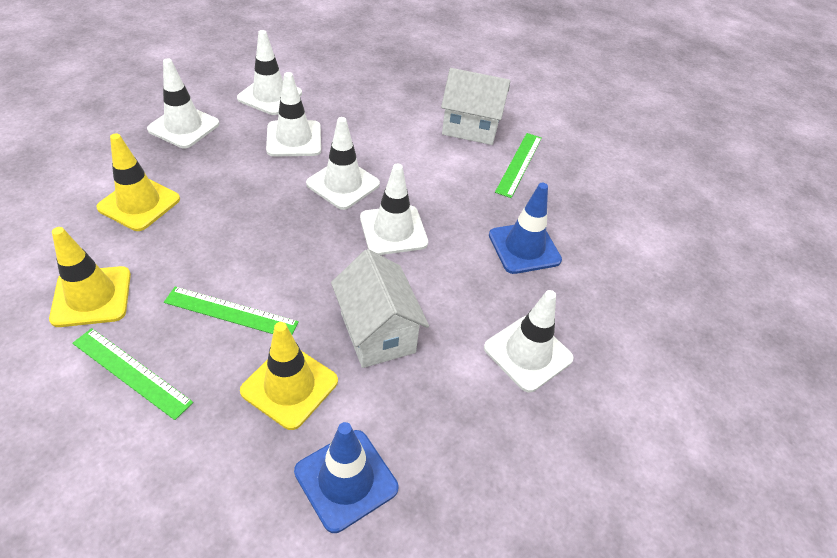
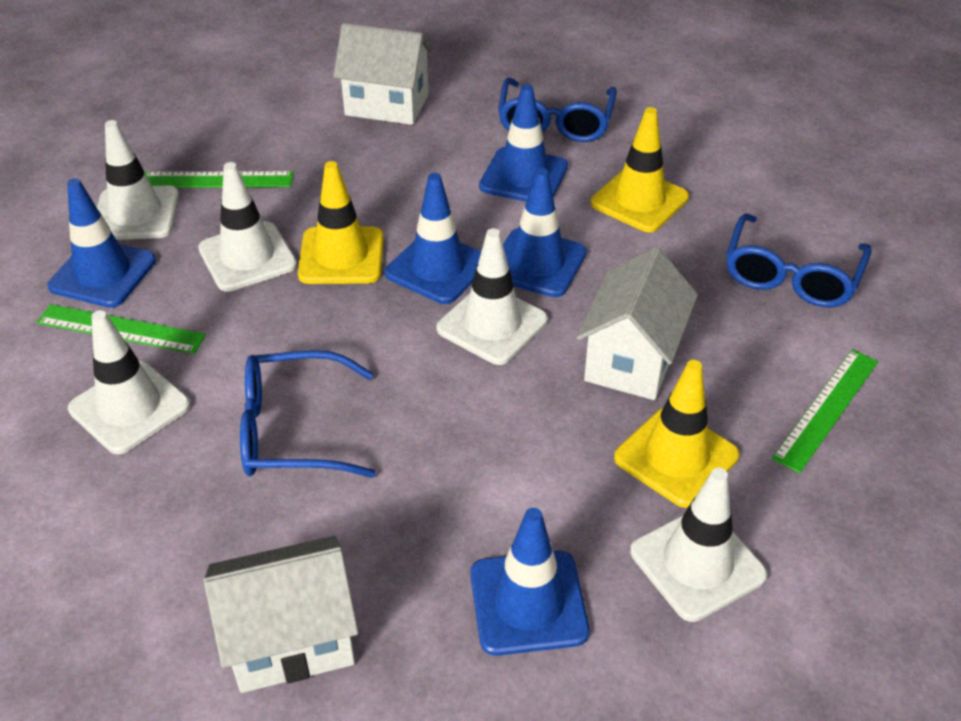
blue glasses: none = 0 -> [240,350,376,478] [498,78,617,142] [726,213,871,308] = 3
blue traffic cone: [294,422,398,533] [489,183,562,274] = 2 -> [48,178,156,308] [385,173,481,304] [470,508,590,656] [479,84,568,202] [503,168,587,297] = 5
white house: [331,249,429,368] [441,68,510,145] = 2 -> [204,536,359,693] [333,23,433,125] [576,247,698,400] = 3
white traffic cone: [147,59,220,148] [237,30,302,115] [266,72,321,156] [306,117,380,210] [360,164,428,255] [484,290,574,392] = 6 -> [68,310,190,454] [97,120,179,240] [198,162,297,292] [437,228,548,365] [630,468,767,622] = 5

